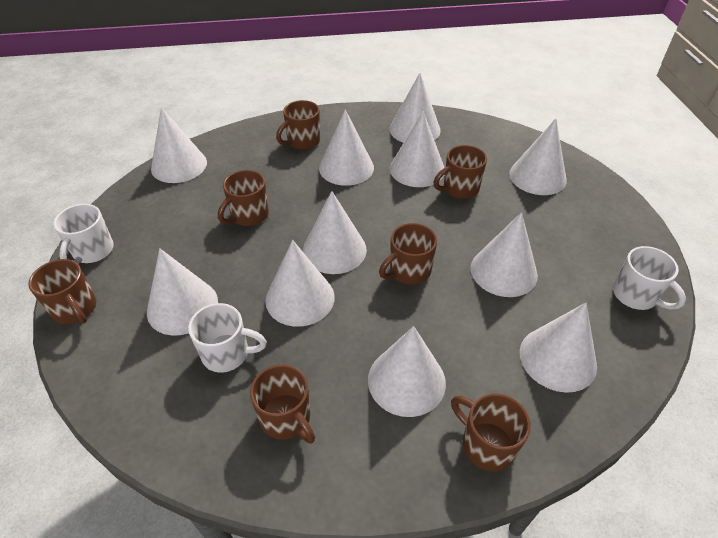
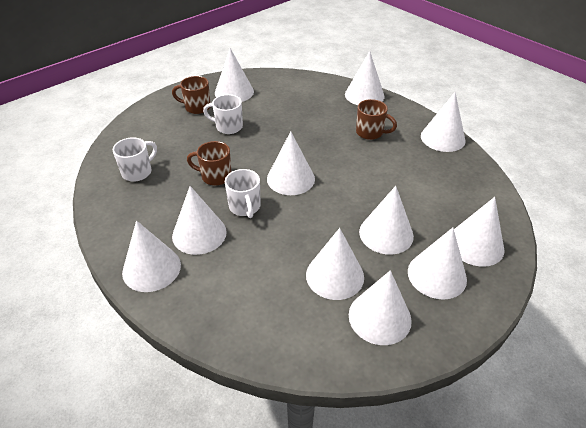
brown mug: [29,259,96,324] [218,170,269,226] [250,364,315,444] [276,100,320,150] [379,223,437,285] [434,145,487,199] [451,393,531,471] = 7 -> [172,76,210,114] [187,141,231,186] [356,99,397,140] = 3

